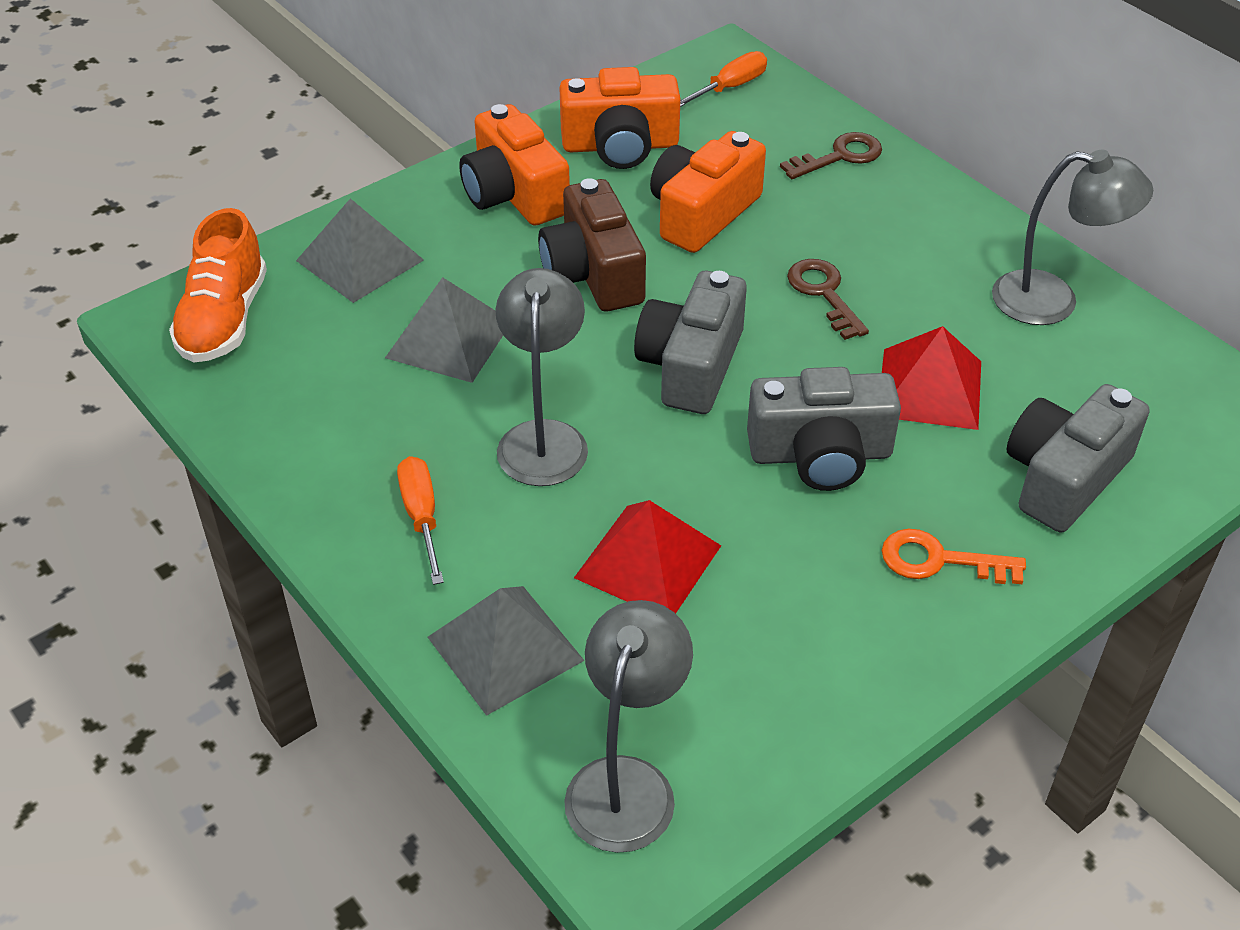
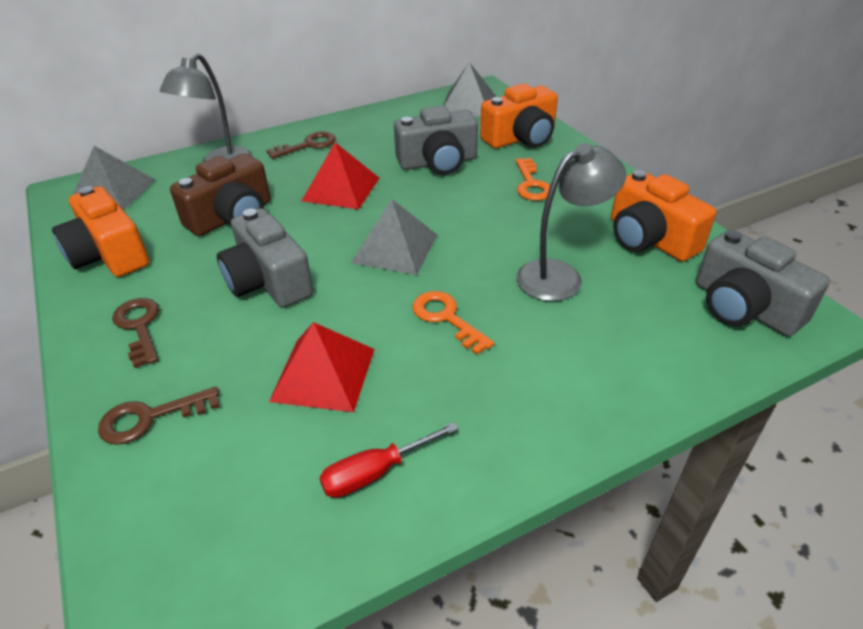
brown key: [780,132,882,179] [787,259,869,340] = 2 -> [98,387,220,445] [112,298,159,368] [266,132,336,159] = 3
grey lamp: [495,268,588,486] [564,600,693,853] [992,150,1153,325] = 3 -> [160,53,253,163] [516,143,626,301] = 2
orange key: [882,529,1026,584] = 1 -> [413,291,494,355] [515,158,550,201] = 2
orange screwdriver: [397,456,444,585] [680,51,767,107] = 2 -> none = 0
orange shoe: [169,208,267,362] = 1 -> none = 0
red screwdriver: none = 0 -> [320,422,459,498] = 1

